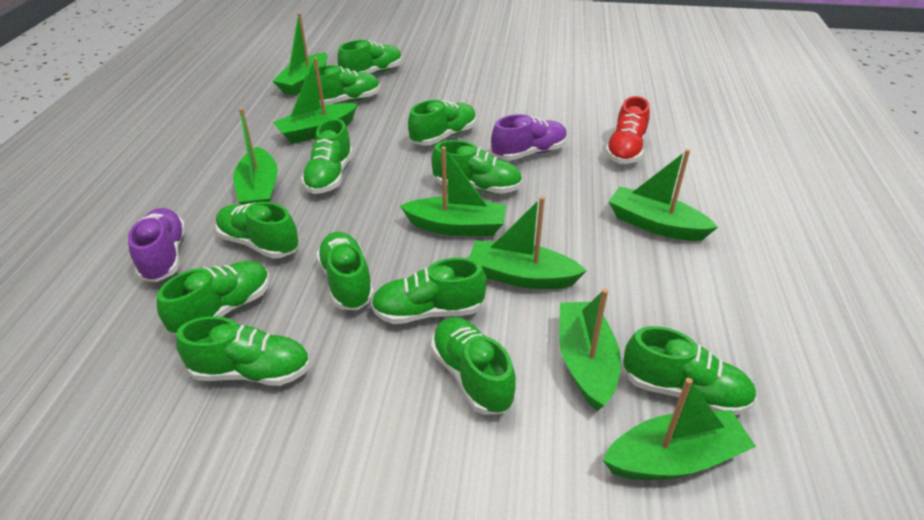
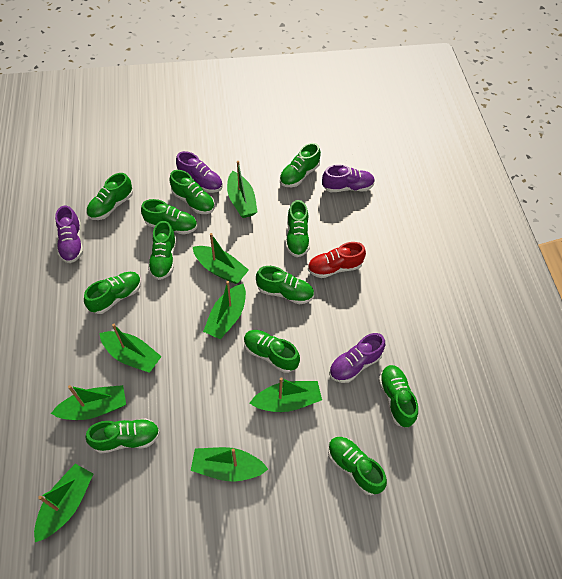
purple shoe: [128,208,186,282] [491,114,567,161] = 2 -> [55,205,83,263] [176,151,223,193] [322,165,375,192] [329,333,385,383] = 4

